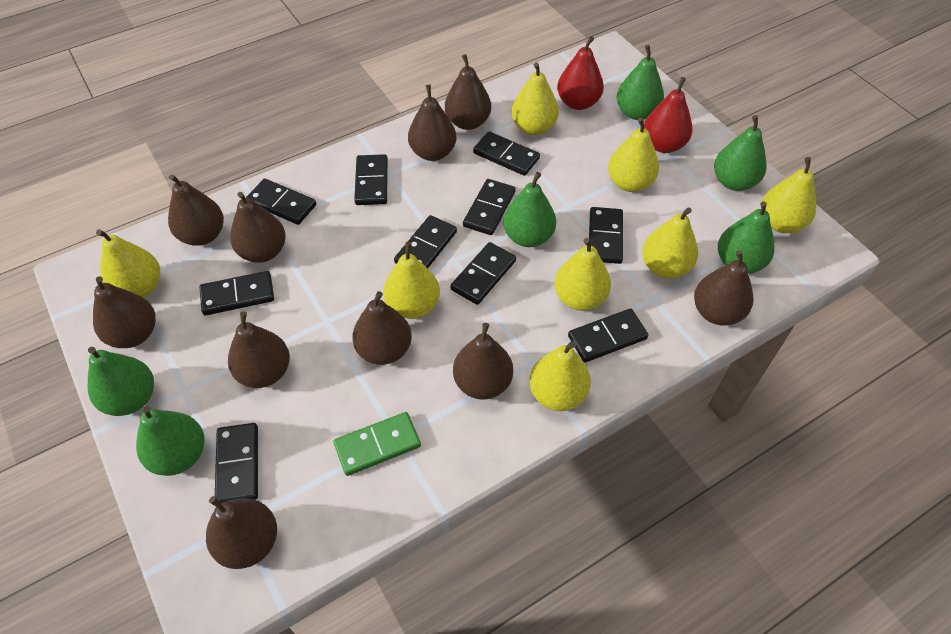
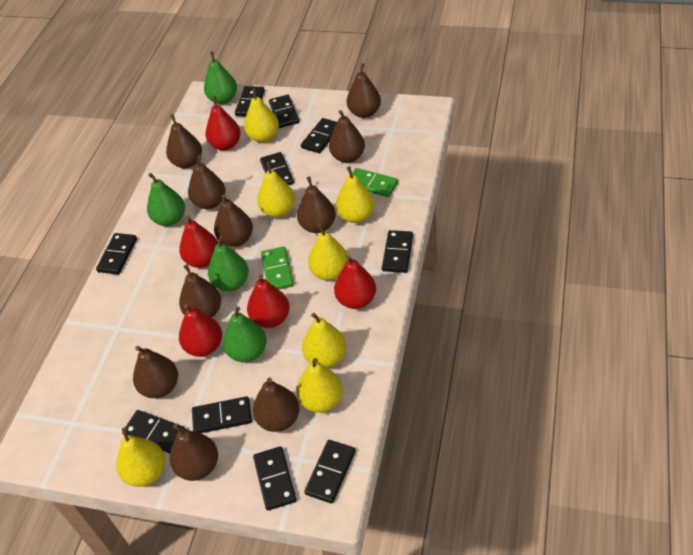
green domino: [333,412,421,476] = 1 -> [261,246,294,290] [352,168,398,197] = 2
green pear: [88,347,154,416] [136,406,204,476] [503,172,556,247] [617,45,664,120] [714,115,767,191] [718,201,775,274] = 6 -> [147,173,185,226] [204,51,237,104] [208,236,249,291] [223,307,267,362] = 4
red pear: [557,36,604,110] [644,77,693,153] = 2 -> [179,215,218,268] [179,304,222,357] [205,96,241,151] [247,275,290,328] [334,255,376,309] = 5
yellow pear: [96,229,160,298] [383,242,440,319] [511,62,559,135] [529,341,591,411] [554,238,611,311] [608,117,659,192] [642,207,698,279] [761,157,816,233] = 8 -> [116,428,165,487] [244,88,279,143] [257,161,295,218] [297,358,343,413] [302,313,346,368] [308,224,348,280] [336,166,374,223] = 7

